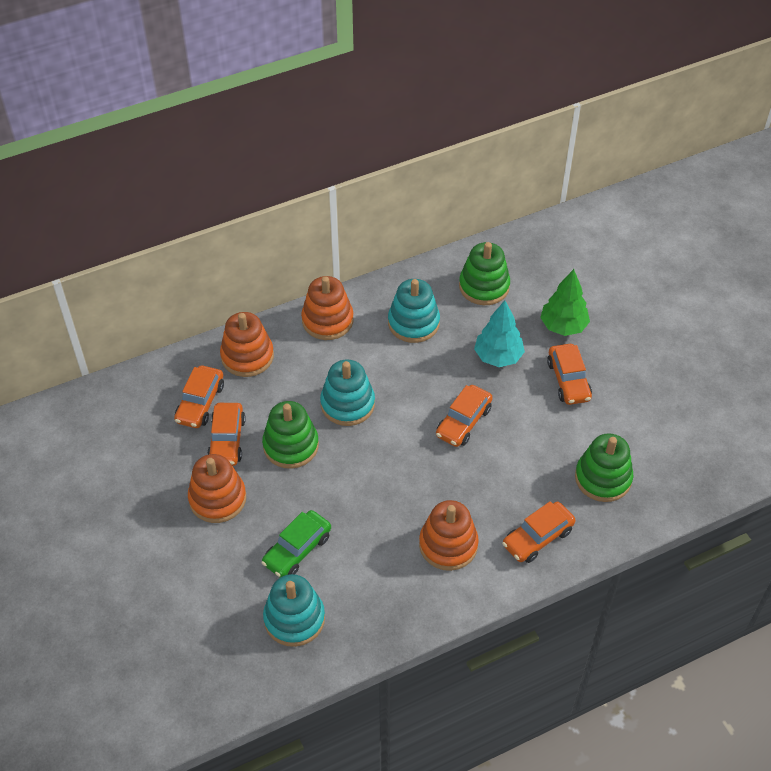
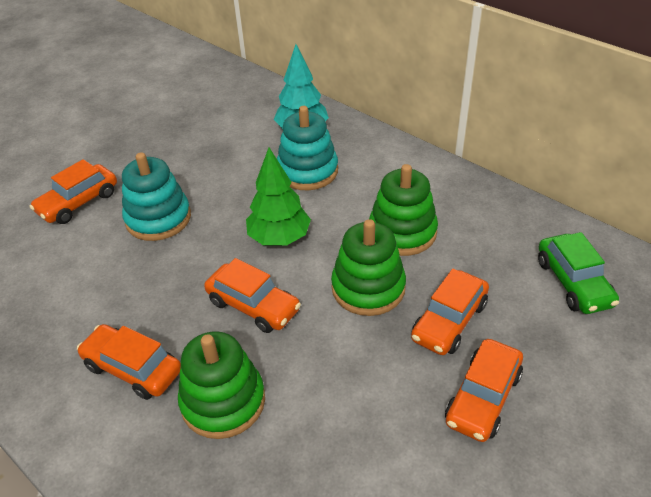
orange stacking toy: [188,454,246,523] [220,312,274,377] [301,276,353,340] [419,500,479,571] = 4 -> none = 0
turquoise stacking toy: [263,574,325,647] [320,359,375,426] [388,279,440,343] = 3 -> [122,152,191,241] [277,106,338,190] = 2

